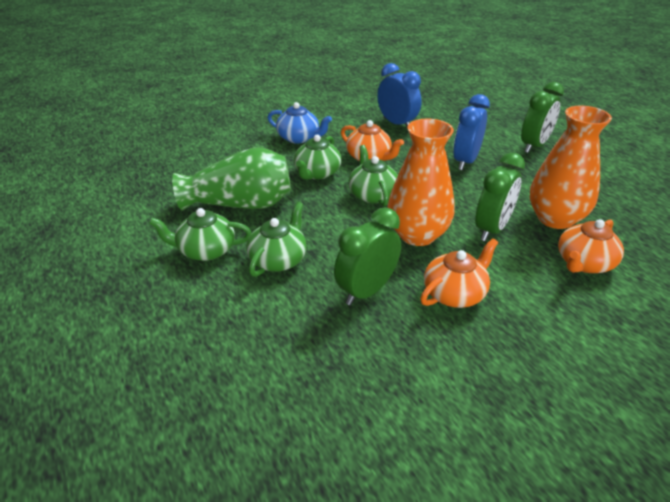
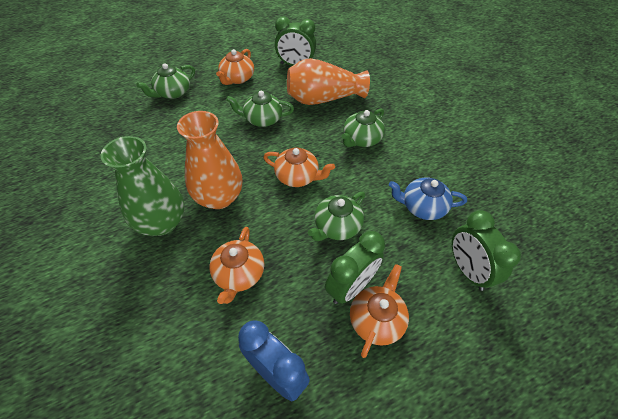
blue clock: [377,63,422,129] [453,94,490,170] = 2 -> [238,320,310,402] = 1
orange teapot: [341,120,404,161] [420,238,498,308] [558,219,624,273] = 3 -> [209,227,264,304] [216,49,254,85] [263,147,335,187] [350,264,409,358] = 4

